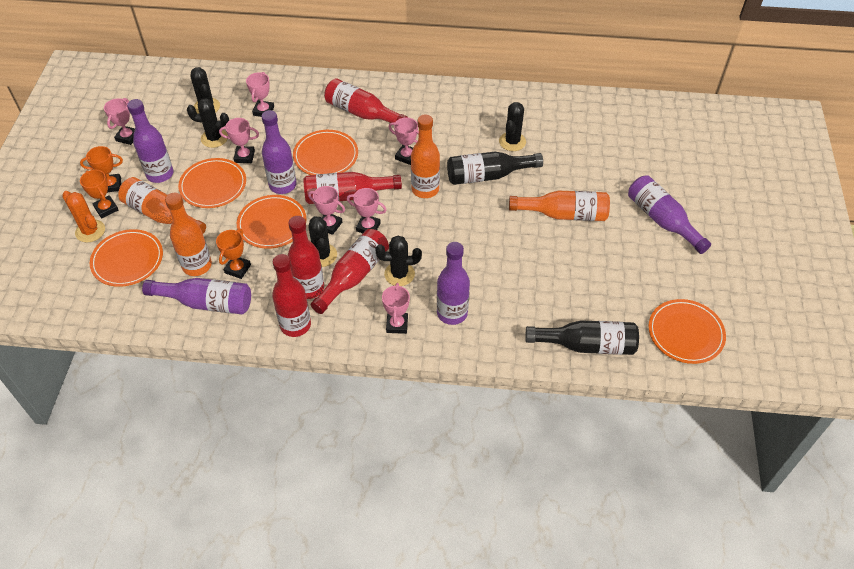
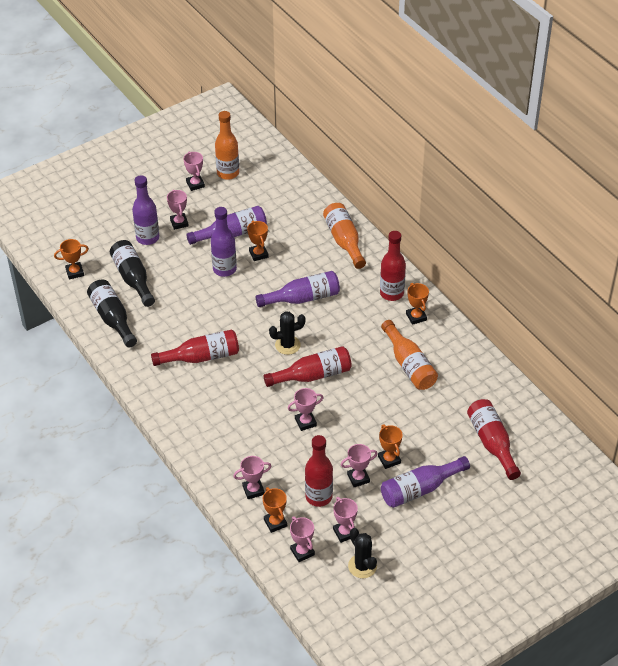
black cactus: [187,99,229,148] [191,67,220,114] [308,216,337,267] [375,236,422,286] [499,102,526,151] = 5 -> [269,311,306,355] [348,528,377,578] = 2
orange bottle: [118,177,206,234] [165,193,212,276] [411,115,440,198] [509,190,610,221] = 4 -> [215,111,239,180] [323,203,366,269] [381,320,438,390] = 3
orange cactus: [62,191,105,243] = 1 -> none = 0
orange plate: [90,229,163,287] [178,158,246,208] [237,195,307,249] [293,130,358,175] [649,299,726,364] = 5 -> none = 0
orange trophy: [80,146,123,192] [80,170,118,218] [216,229,251,279] = 3 -> [54,239,89,280] [247,221,268,261] [263,487,287,533] [378,424,403,469] [406,283,429,325] = 5

